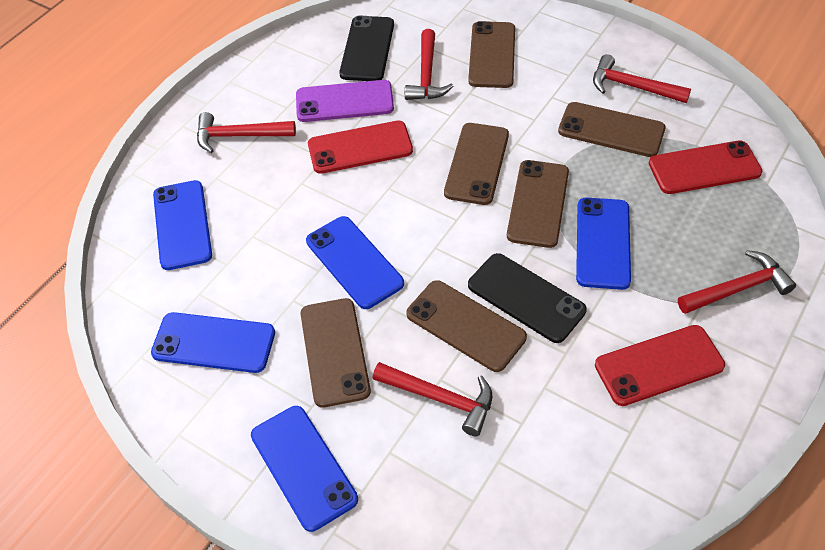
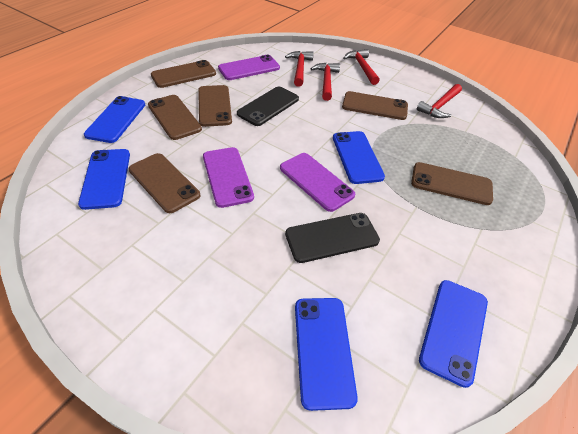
purple phone: [296,80,394,122] = 1 -> [203,147,254,208] [218,55,280,80] [280,153,355,212] = 3
red hammer: [197,112,296,153] [373,362,492,436] [405,29,453,100] [593,54,691,103] [678,250,796,314] = 5 -> [285,51,314,87] [311,63,340,101] [343,49,380,85] [417,84,462,118] = 4
red phone: [308,121,413,174] [595,325,725,406] [649,141,762,194] = 3 -> none = 0

